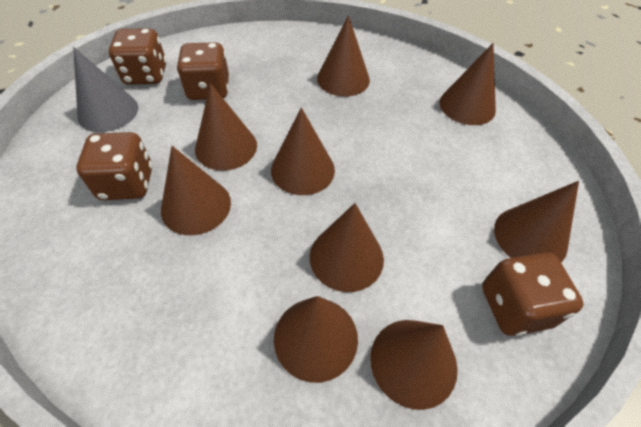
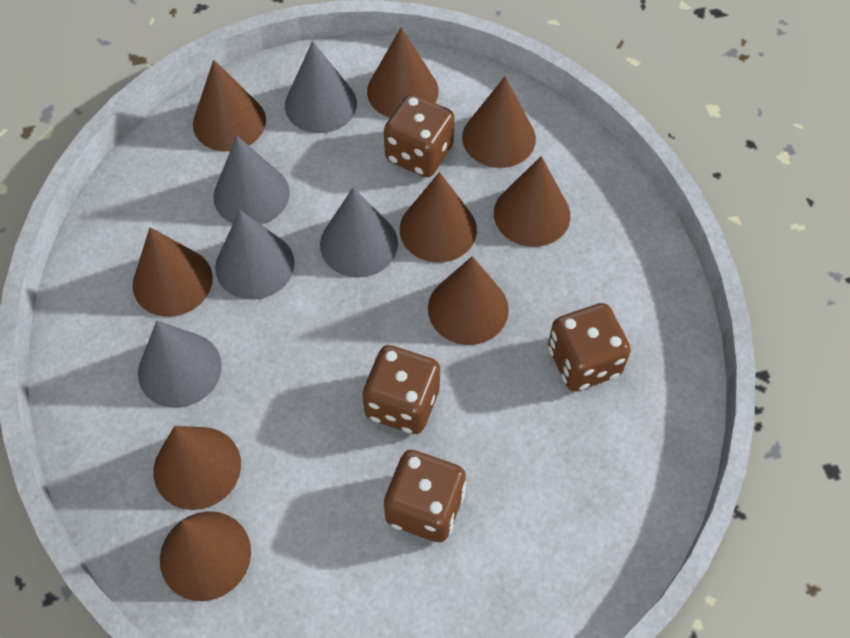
grey cone: [73,47,138,132] = 1 -> [138,321,222,408] [213,136,290,225] [215,210,295,300] [285,41,357,133] [320,187,398,278] = 5

